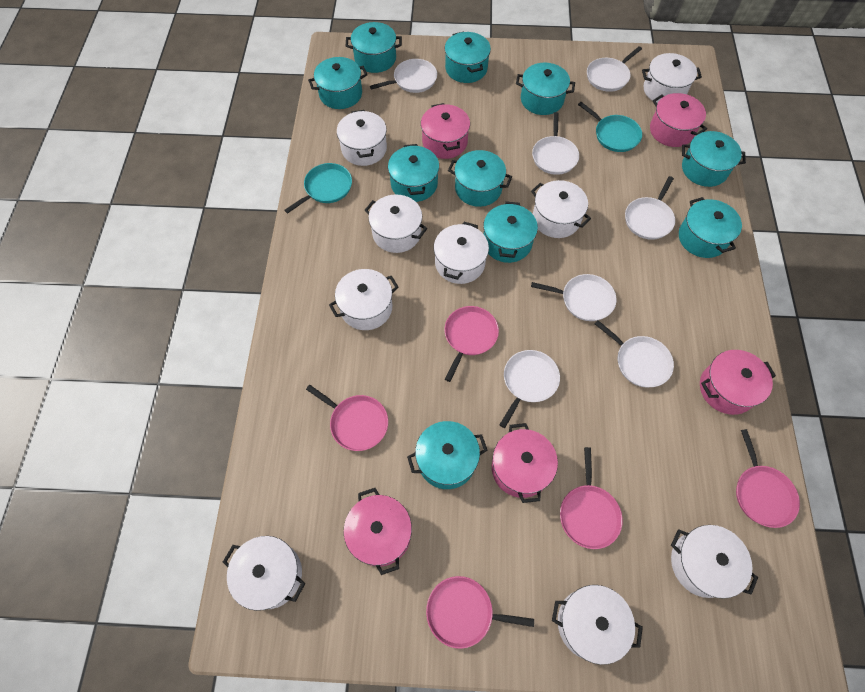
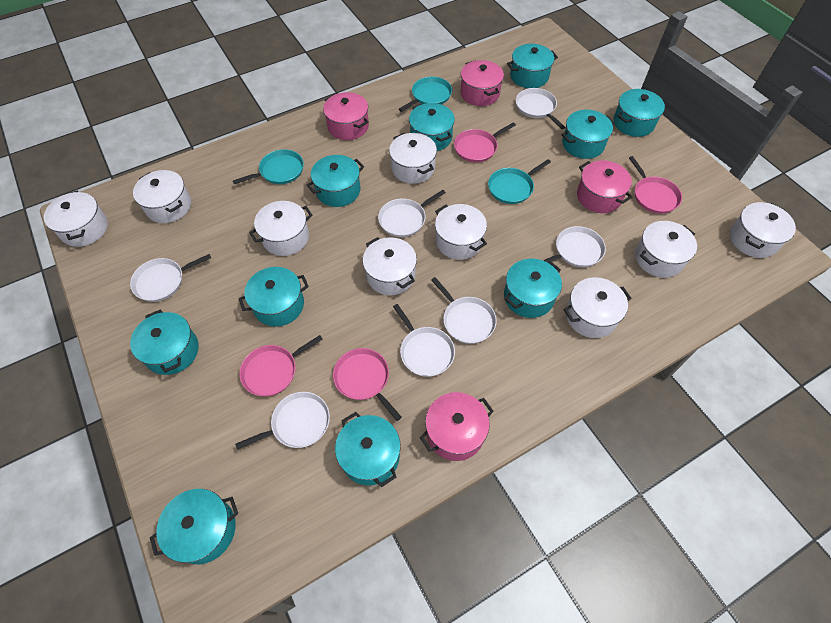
pink pan: [306,385,388,451] [426,576,534,649] [444,306,499,382] [560,447,623,549] [736,429,800,528] = 5 -> [239,335,323,396] [333,348,402,421] [454,122,516,163] [629,156,682,214] = 4
pink pot: [344,488,412,575] [421,103,470,159] [492,423,558,503] [650,93,707,147] [700,350,776,415] = 5 -> [323,92,369,140] [420,392,494,461] [460,60,504,106] [577,160,633,213] = 4
turquoise pan: [285,163,352,213] [578,102,642,152] = 2 -> [233,149,304,184] [399,77,452,112] [488,159,551,204] = 3

